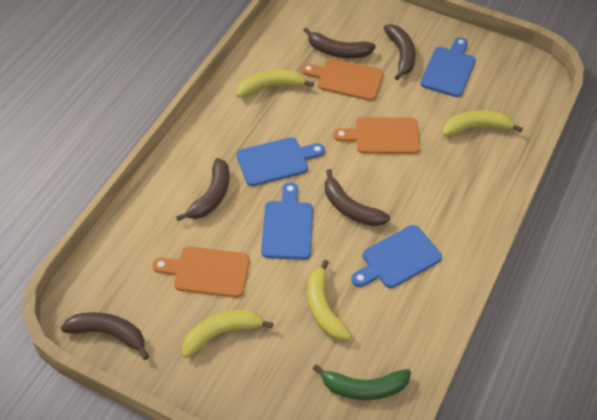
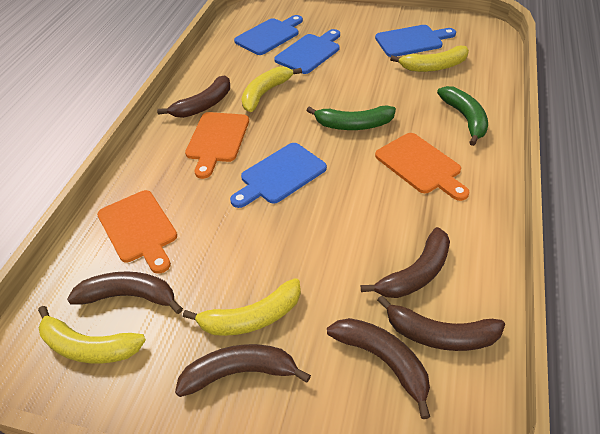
brown banana: [61,312,149,360] [176,158,229,221] [304,27,376,58] [325,169,390,226] [383,24,416,80] = 5 -> [67,271,183,314] [157,75,230,118] [175,344,311,397] [327,318,430,419] [361,227,450,298] [377,295,505,351] = 6
green banana: [313,364,411,400] = 1 -> [306,105,396,130] [437,86,488,146] = 2

